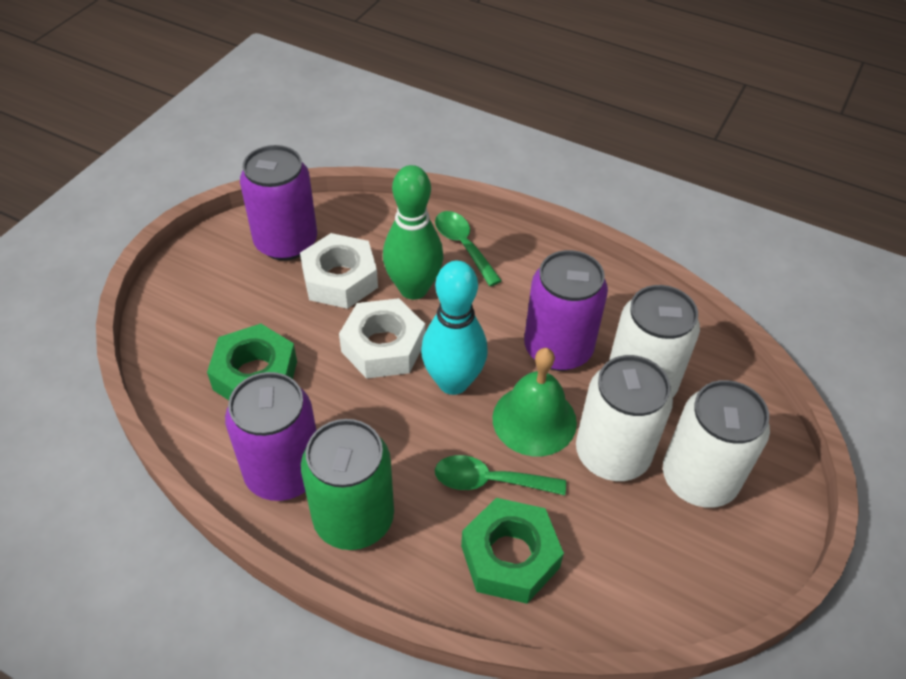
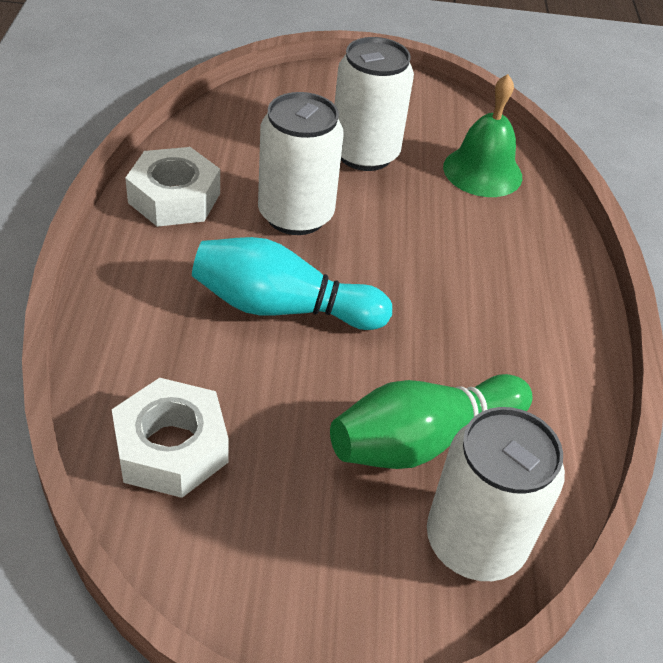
green can: [301,419,394,550] = 1 -> none = 0
green nut: [207,324,297,400] [461,498,564,604] = 2 -> none = 0
green spoon: [435,211,502,286] [435,455,566,495] = 2 -> none = 0
purple can: [225,372,316,501] [240,145,317,261] [524,250,608,371] = 3 -> none = 0

